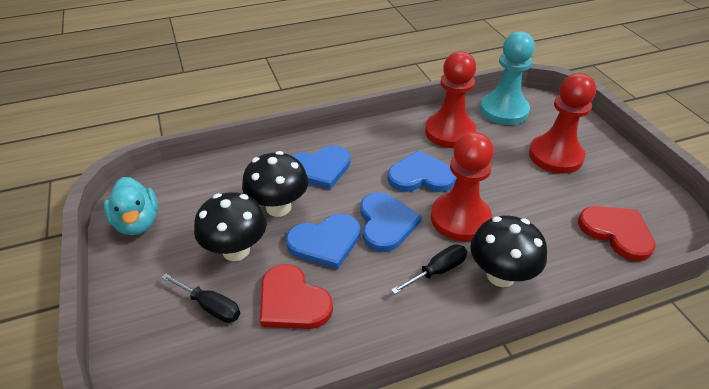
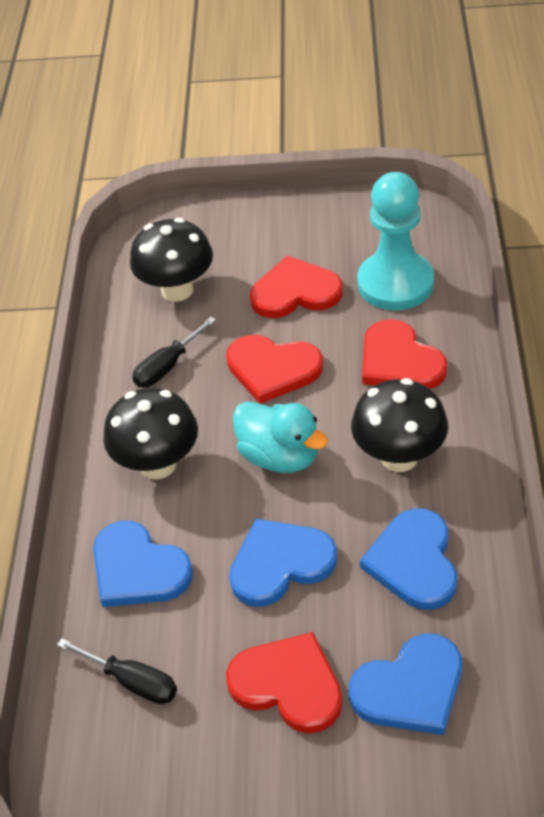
red heart: [260,264,333,329] [578,206,656,261] = 2 -> [226,335,323,404] [226,632,342,733] [250,256,343,318] [362,319,447,389] = 4
red pawn: [425,51,476,148] [431,132,494,241] [529,73,596,174] = 3 -> none = 0

